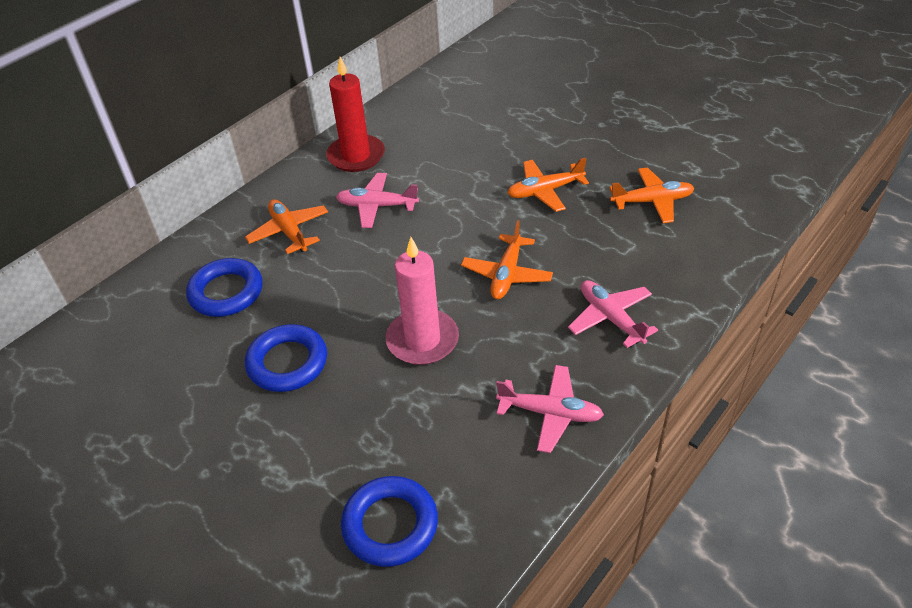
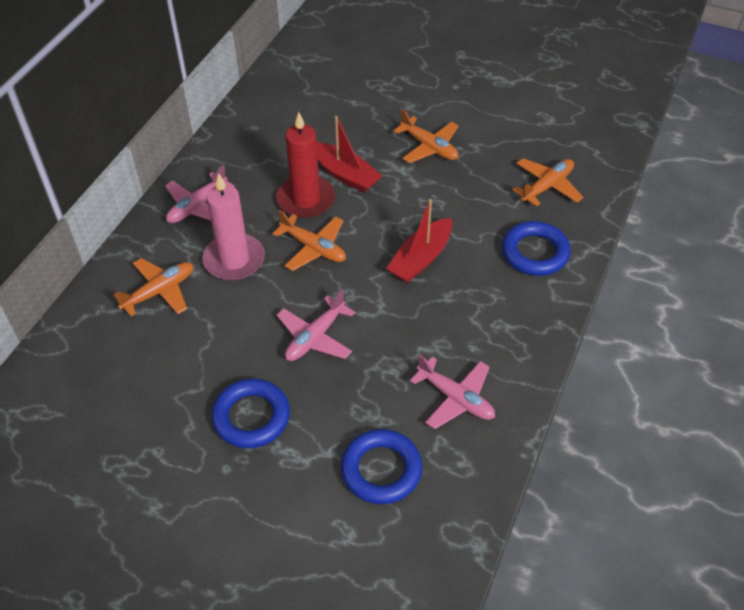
red boat: none = 0 -> [316,116,382,193] [386,199,452,283] = 2

